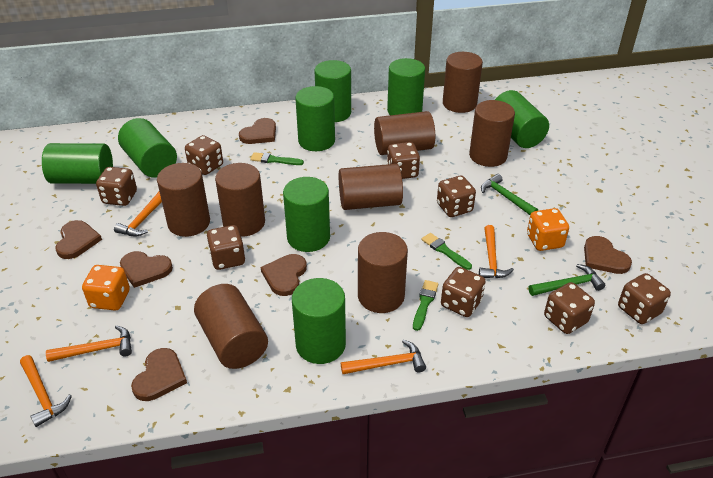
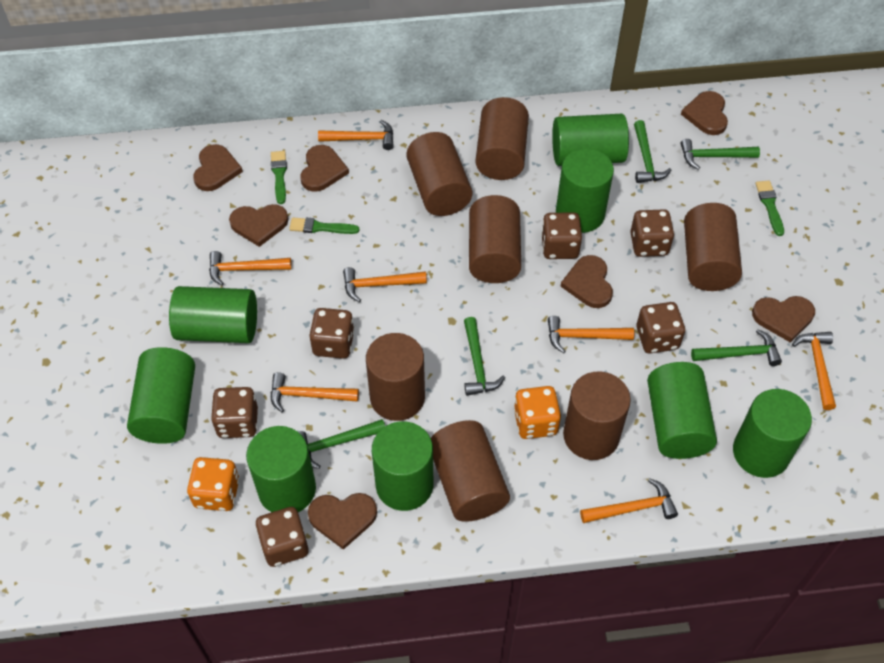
brown cylinder: [157,163,210,237] [194,284,268,369] [215,163,265,237] [339,164,403,210] [358,232,408,313] [374,111,435,155] [443,52,483,113] [469,100,515,167] = 8 -> [366,333,425,421] [406,132,472,216] [431,420,510,522] [469,195,521,283] [476,97,529,180] [563,371,631,460] [684,203,742,291] = 7
brown dice: [96,167,137,206] [185,135,223,175] [207,225,245,270] [387,142,420,179] [437,176,476,217] [441,267,486,317] [544,282,595,334] [618,273,671,324] = 8 -> [211,387,258,438] [255,507,308,567] [309,308,354,359] [541,212,582,259] [630,209,674,257] [637,302,685,354] = 6
brown heart: [56,220,102,259] [120,251,173,288] [131,348,187,401] [239,118,276,144] [261,254,307,296] [584,236,632,274] = 6 -> [193,144,243,191] [229,204,288,247] [301,145,349,192] [308,493,377,550] [561,255,613,308] [681,91,728,135] [752,296,815,343] = 7
green hammer: [481,174,538,215] [529,264,605,296] = 2 -> [299,419,385,469] [464,317,505,396] [634,120,671,183] [681,139,760,170] [691,329,782,366] = 5
orange hammer: [20,355,72,427] [46,325,132,362] [114,192,162,236] [341,340,426,374] [479,225,514,278] = 5 -> [209,251,292,285] [271,372,359,412] [318,120,394,150] [343,267,427,302] [548,316,634,353] [580,478,678,523] [792,332,836,410] = 7

